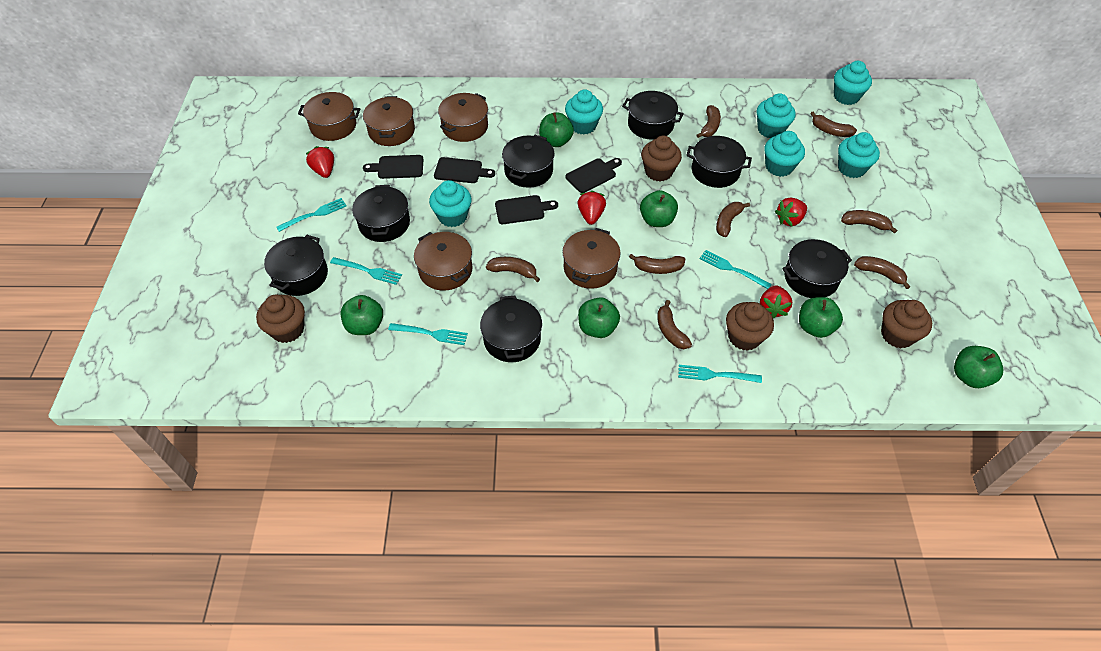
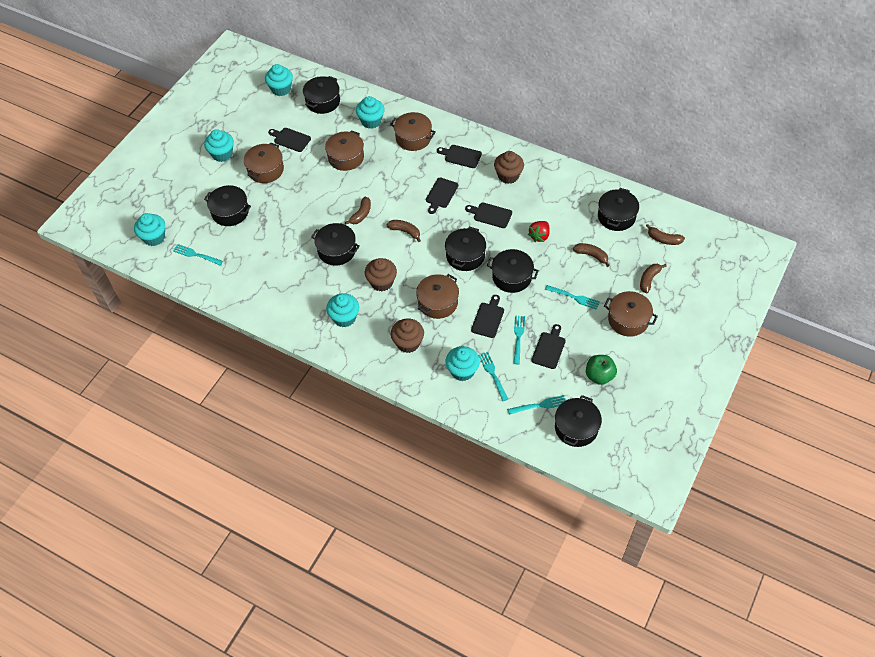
black cutting board: [363,155,423,179] [434,157,495,183] [495,195,558,224] [565,158,622,193] = 4 -> [268,128,311,152] [426,178,458,214] [437,145,482,168] [465,202,512,228] [471,295,504,338] [532,324,566,369] = 6
brown banana: [486,257,540,282] [629,254,685,274] [657,300,692,349] [696,105,721,138] [716,202,750,237] [810,112,857,137] [841,210,897,234] [854,256,910,289] = 8 -> [345,197,371,225] [387,220,421,242] [573,243,610,267] [640,264,667,293] [646,224,685,245] = 5
brown cupcake: [256,294,305,343] [641,136,682,182] [726,302,774,351] [881,300,932,348] = 4 -> [365,258,397,291] [391,318,424,353] [494,151,524,184] = 3
green apple: [341,295,383,335] [539,112,574,147] [578,297,620,338] [640,190,678,227] [799,297,843,338] [954,346,1003,388] = 6 -> [586,355,617,385] = 1
red strawberry: [306,146,334,178] [578,191,606,225] [760,285,792,318] [775,198,807,227] = 4 -> [528,221,550,242] = 1

